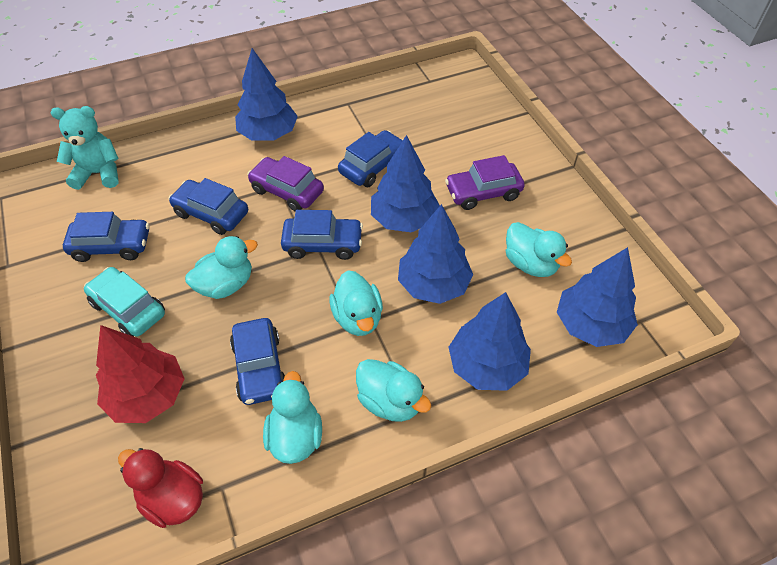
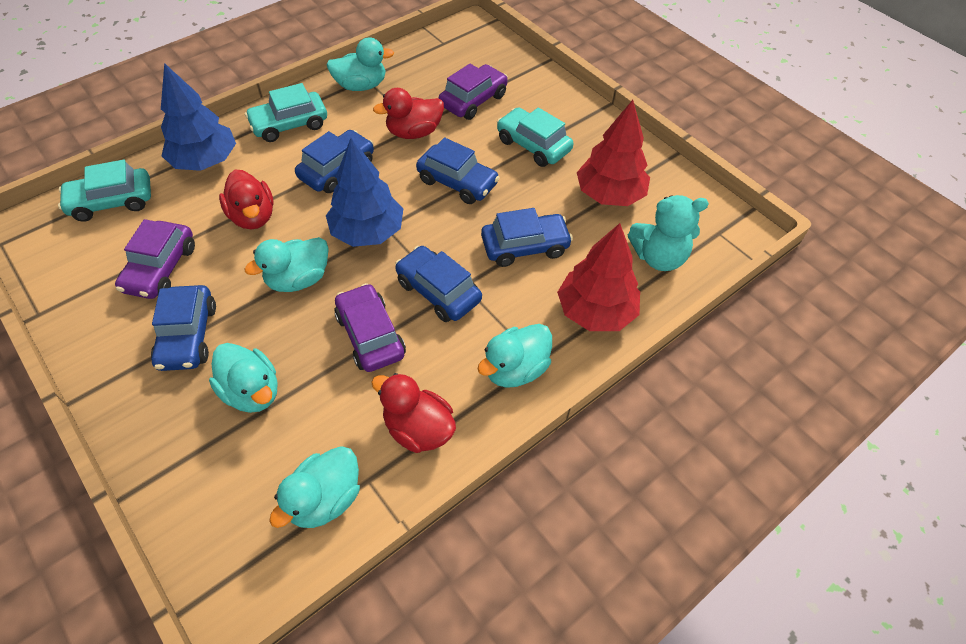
blue tree: [235,48,298,141] [371,135,440,232] [398,204,473,304] [449,292,531,391] [557,247,638,347] = 5 -> [161,63,236,171] [326,138,403,247] = 2
purple car: [247,156,324,212] [445,155,525,210] = 2 -> [115,219,195,299] [334,283,406,372] [439,64,508,120] = 3
red duck: [118,448,203,528] = 1 -> [219,170,274,230] [371,373,456,453] [373,88,444,139] = 3
red tree: [96,325,185,423] = 1 -> [557,223,640,331] [577,100,650,206] = 2
turquoise car: [84,267,165,337] = 1 -> [58,160,151,222] [245,83,327,142] [497,107,573,167] = 3

